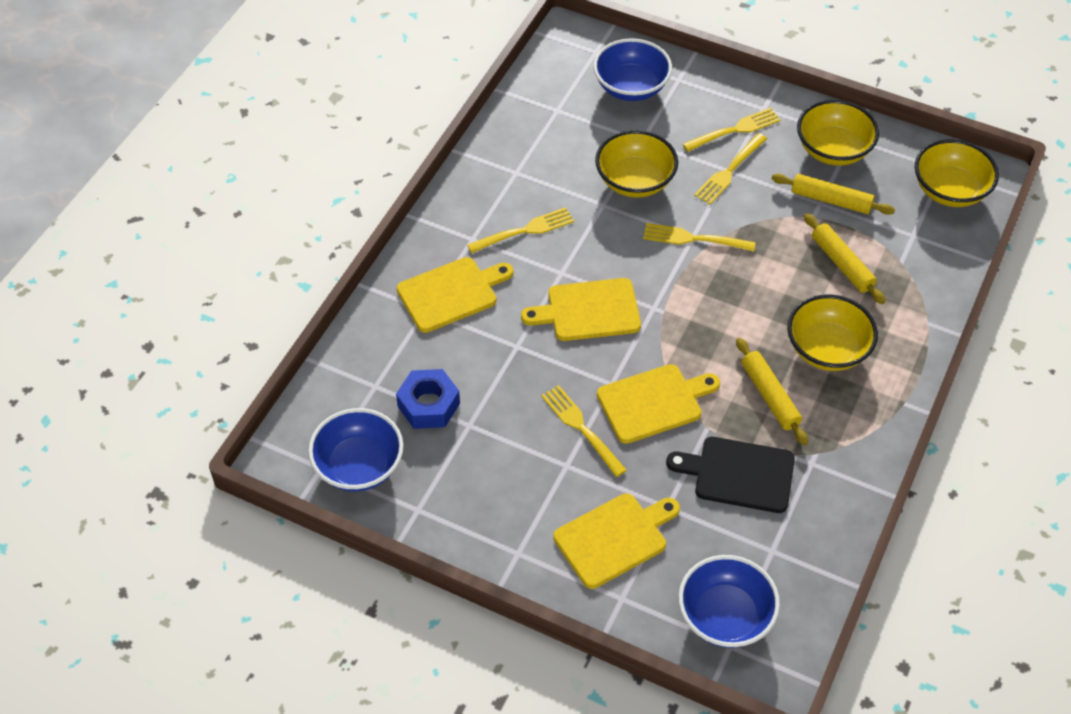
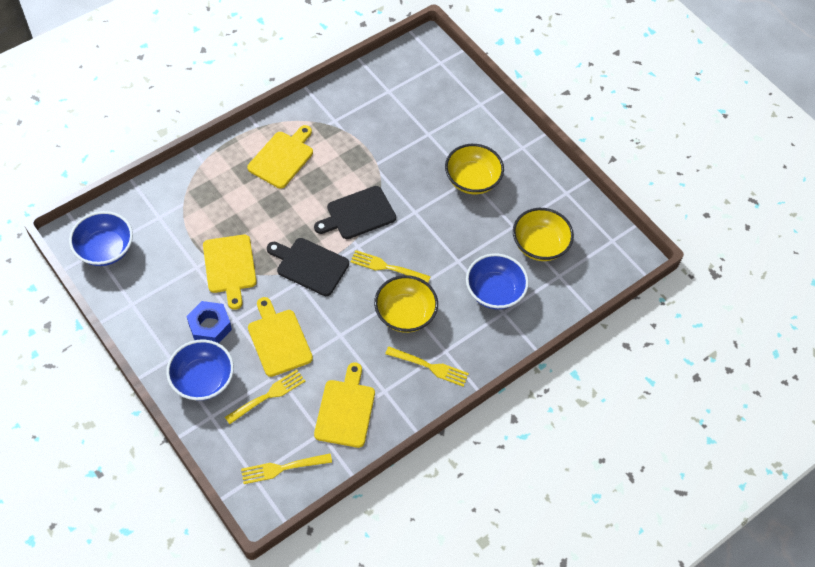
black cutting board: [666,437,795,513] = 1 -> [267,238,349,296] [314,186,396,239] = 2
yellow bowl: [595,130,678,198] [787,294,878,371] [797,100,879,166] [915,139,999,207] = 4 -> [374,275,438,333] [445,144,504,194] [513,208,574,261] = 3
yellow fork: [467,207,574,253] [541,385,627,477] [643,223,756,252] [683,108,780,152] [694,133,767,204] = 5 -> [225,370,305,424] [241,454,332,484] [350,250,431,283] [385,346,469,387] = 4
yellow rolling pin: [736,338,808,445] [771,173,895,215] [804,213,886,304] = 3 -> none = 0

